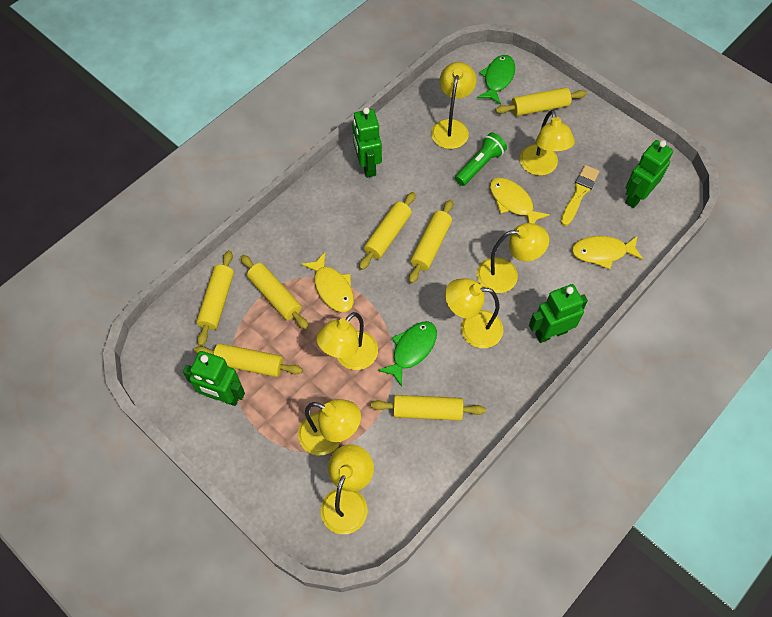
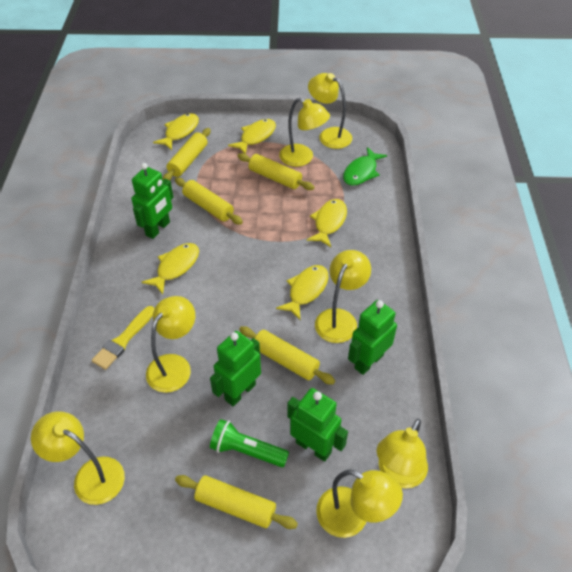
green fish: [378,321,437,387] [477,55,515,105] = 2 -> [343,147,387,186] = 1
yellow fish: [301,252,354,312] [490,178,550,224] [572,236,643,269] = 3 -> [142,243,199,295] [153,113,199,150] [228,119,276,154] [276,265,328,321] [307,199,347,247] = 5
yellow rolling pin: [194,343,303,377] [196,250,234,346] [241,255,309,329] [359,192,416,270] [371,395,486,421] [409,200,453,283] [495,87,587,116] = 7 -> [163,128,211,180] [175,178,243,225] [175,475,298,529] [238,153,314,190] [239,326,335,385] = 5

